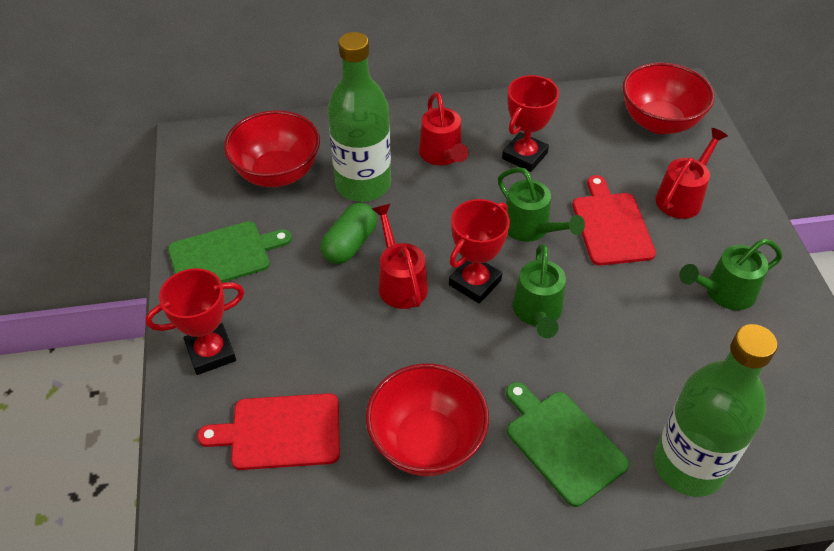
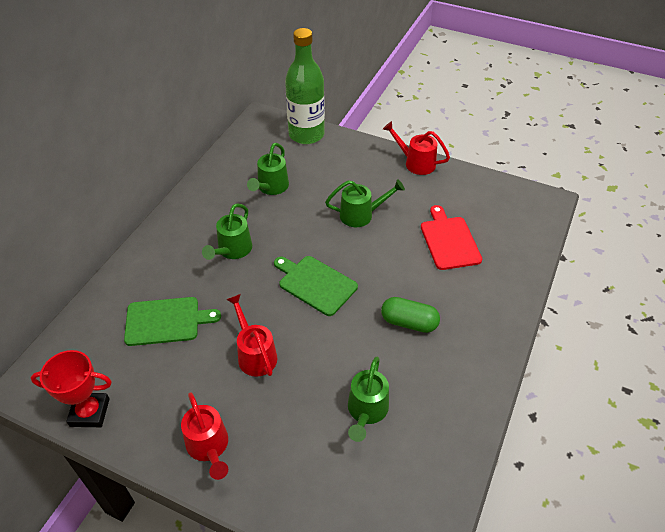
green bottle: [328,32,391,202] [654,324,778,497] = 2 -> [285,28,325,144] = 1
green watering can: [498,167,585,242] [512,243,566,338] [679,239,783,310] = 3 -> [202,203,252,260] [247,143,289,195] [325,179,405,227] [348,356,389,442] = 4
red bowl: [224,110,320,187] [366,364,489,476] [623,62,714,134] = 3 -> none = 0
red cutting board: [197,393,340,470] [573,175,656,266] = 2 -> [421,205,482,270] = 1
red trophy: [145,268,244,375] [449,199,510,303] [502,75,559,172] = 3 -> [31,350,112,427] = 1

